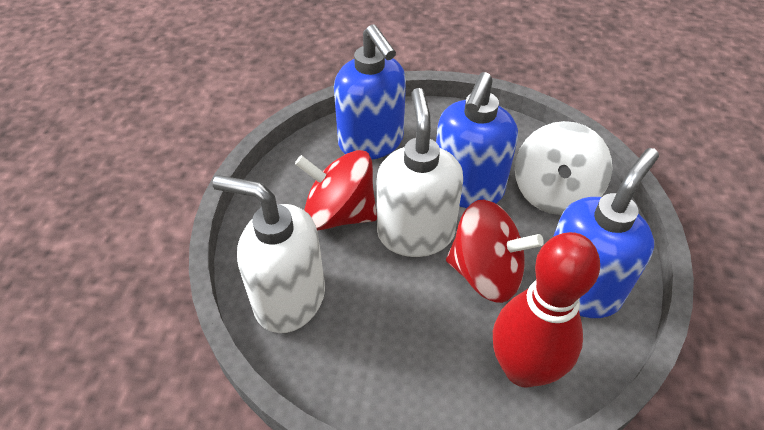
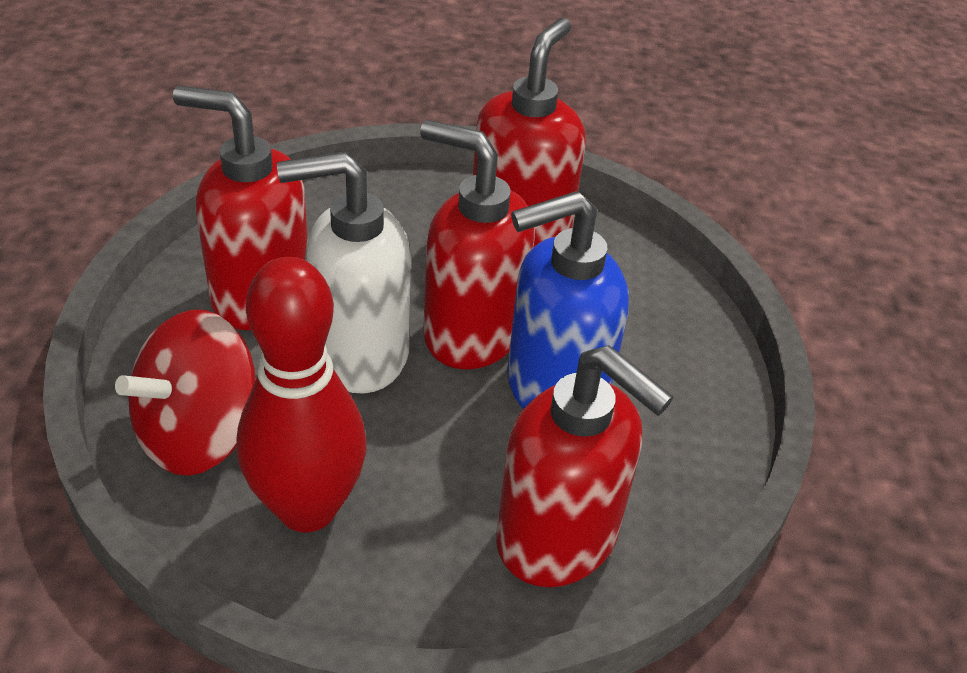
blue soap dispenser: [334,24,406,159] [436,72,518,208] [553,148,659,318] = 3 -> [507,191,629,409] = 1
red soap dispenser: none = 0 -> [173,86,308,330] [420,120,535,369] [473,18,586,247] [496,345,674,587] = 4
red spinning top: [295,150,377,230] [446,200,544,303] = 2 -> [115,310,255,476] = 1
white soap dispenser: [213,175,325,333] [377,88,463,257] = 2 -> [277,152,411,394] = 1
white spinning top: [515,121,612,215] = 1 -> none = 0

